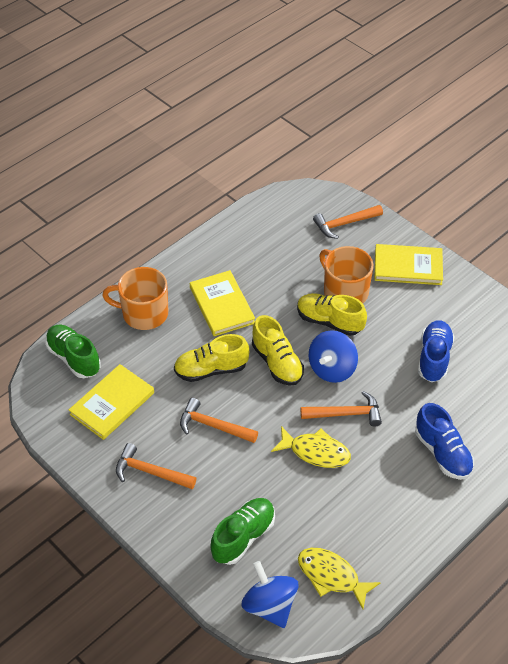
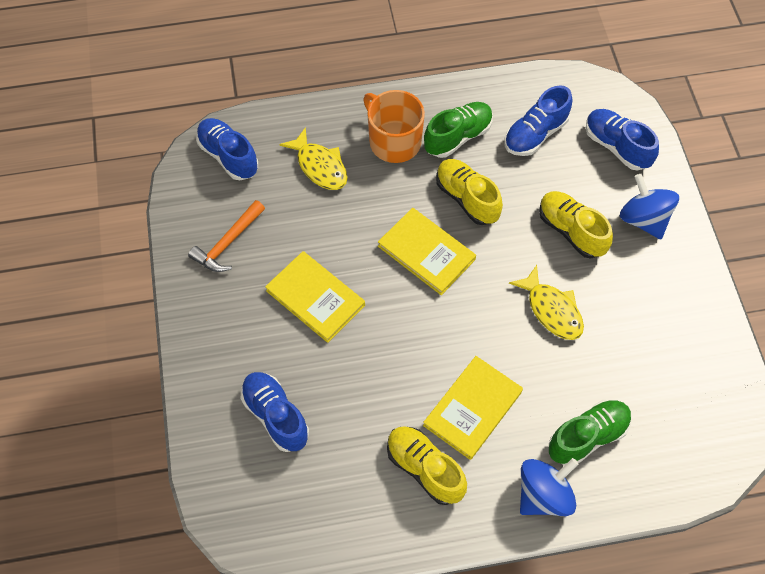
blue shoe: [415,403,474,480] [418,320,455,382] = 2 -> [196,118,258,180] [241,372,309,452] [504,85,573,156] [586,109,659,171] = 4
orange hammer: [116,443,196,489] [180,398,258,443] [301,391,382,426] [313,205,383,239] = 4 -> [188,200,265,272] = 1
orange mug: [102,267,168,330] [319,246,373,303] = 2 -> [363,90,425,163] = 1

